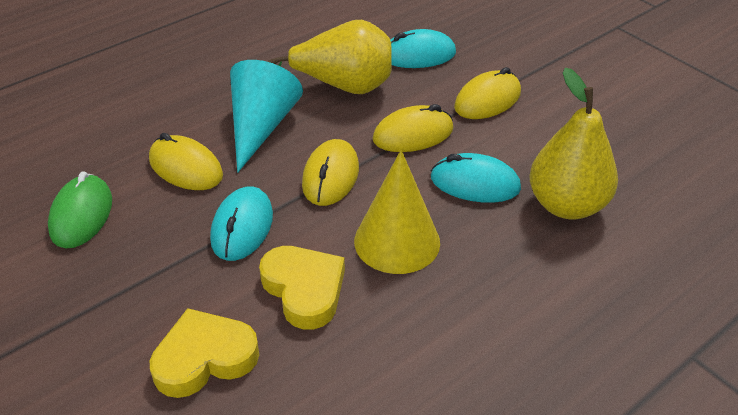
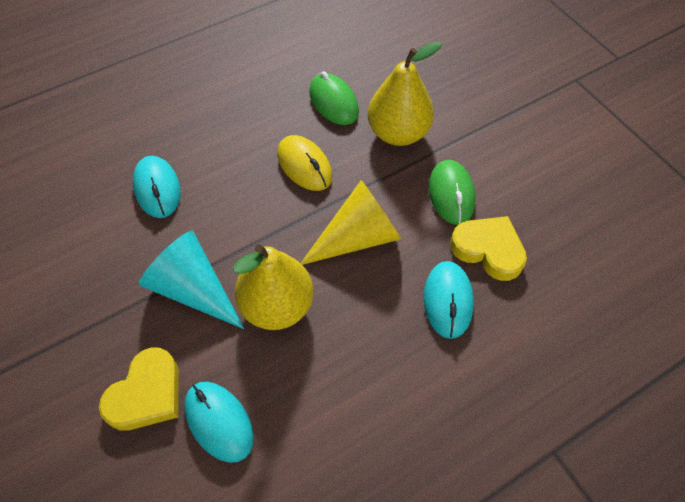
green mouse: [48,171,112,248] = 1 -> [309,71,359,125] [429,160,476,225] = 2
yellow mouse: [149,133,223,190] [302,139,359,206] [373,104,453,152] [454,67,521,119] = 4 -> [277,135,332,191] = 1

